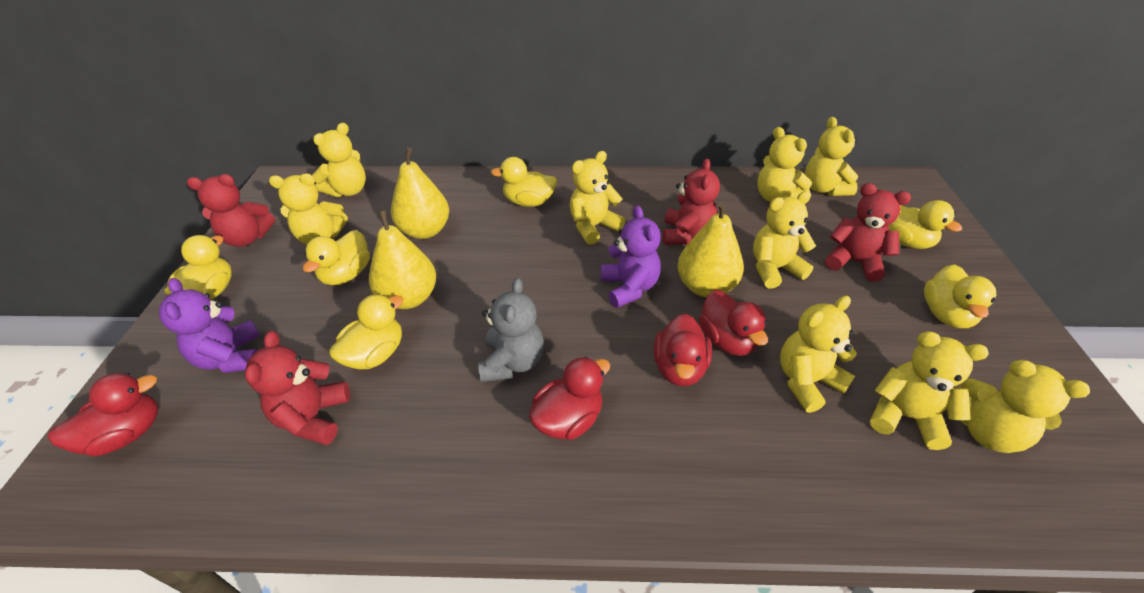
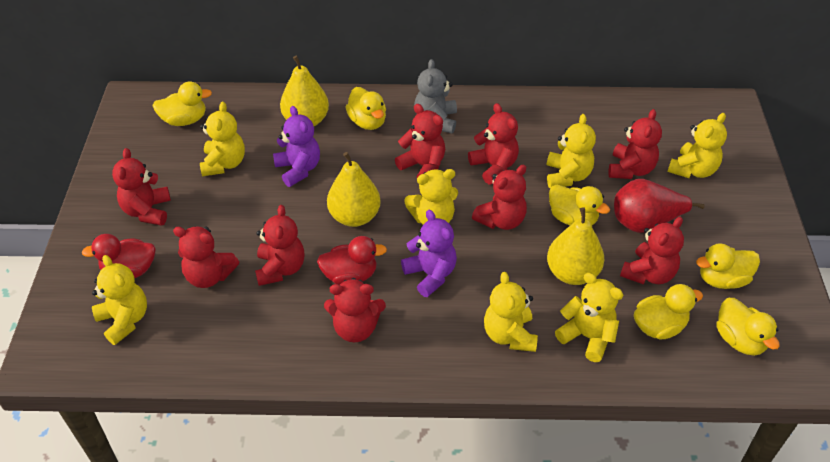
red duck: [48,372,158,456] [529,356,610,440] [654,313,712,386] [699,290,768,356] = 4 -> [82,234,156,278] [317,236,387,285] = 2
red pear: none = 0 -> [614,179,705,233] = 1
red teddy bear: [187,174,275,247] [245,331,350,445] [663,159,720,245] [825,183,911,282] = 4 -> [112,148,171,226] [173,226,239,288] [255,205,304,286] [324,278,386,342] [395,104,445,178] [468,103,519,184] [472,165,527,230] [608,109,662,179] [620,217,684,285] = 9
yellow teddy bear: [269,173,348,244] [312,123,366,197] [570,151,625,245] [753,191,816,289] [757,127,812,202] [780,296,857,413] [805,117,858,196] [870,331,989,450] [961,360,1090,453] = 9 -> [92,255,147,345] [200,102,245,176] [404,169,458,225] [484,272,538,352] [547,114,596,188] [555,273,623,362] [668,113,727,178] = 7

